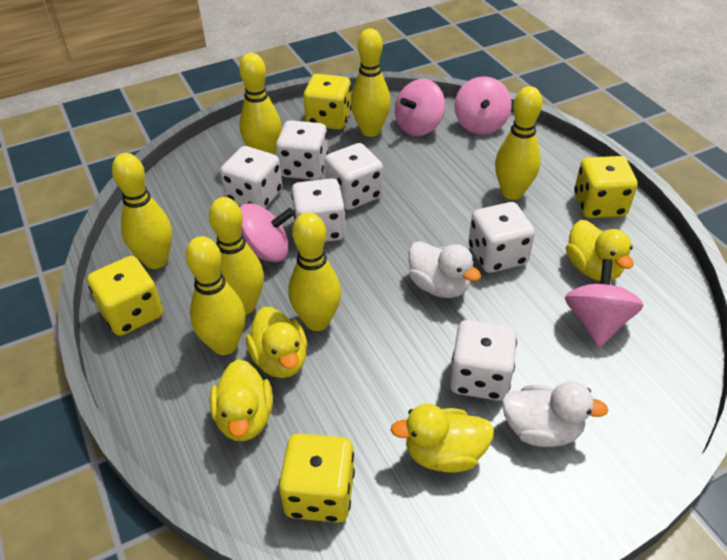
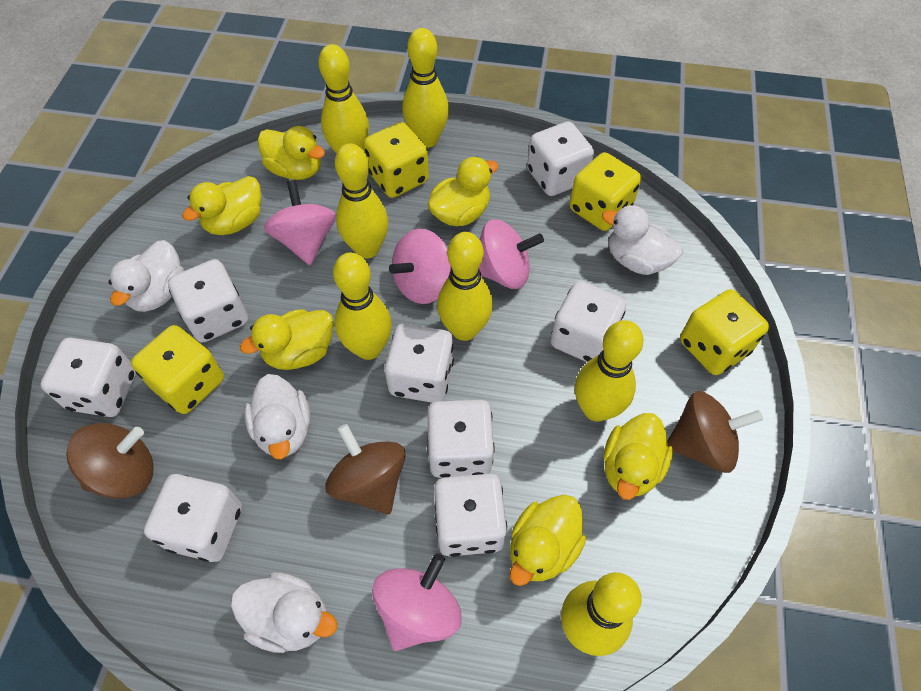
brown spinning top: none = 0 -> [66,423,154,499] [325,424,406,515] [667,391,763,473] = 3
white dice: [220,146,282,208] [276,120,328,180] [291,178,345,242] [324,143,383,210] [450,320,517,401] [468,202,535,273] = 6 -> [41,338,136,417] [144,474,242,562] [168,259,248,343] [385,324,454,403] [427,400,495,478] [434,474,507,557] [527,121,594,196] [551,281,626,362] = 8
white duck: [408,241,481,298] [502,381,608,447] = 2 -> [108,240,184,312] [231,572,337,653] [244,374,310,459] [602,205,682,275] = 4
yellow duck: [210,359,273,441] [246,307,308,378] [391,404,494,473] [566,220,634,281] = 4 -> [182,176,261,235] [240,309,334,370] [258,126,325,180] [428,157,498,226] [510,495,586,586] [603,413,673,500] = 6

